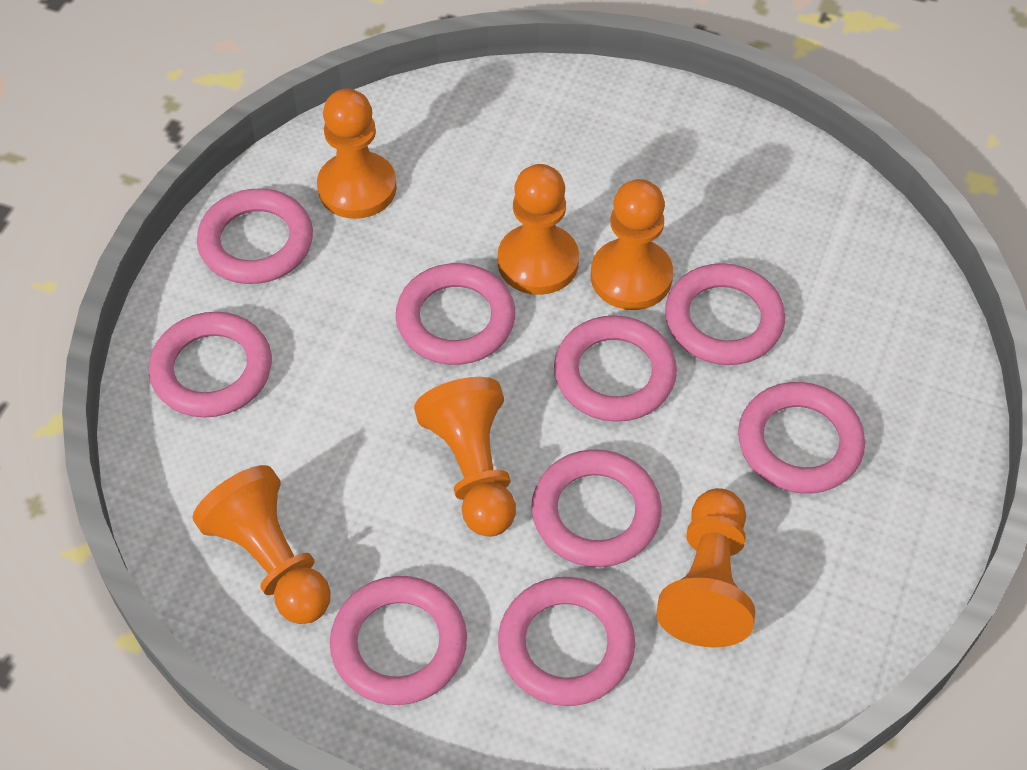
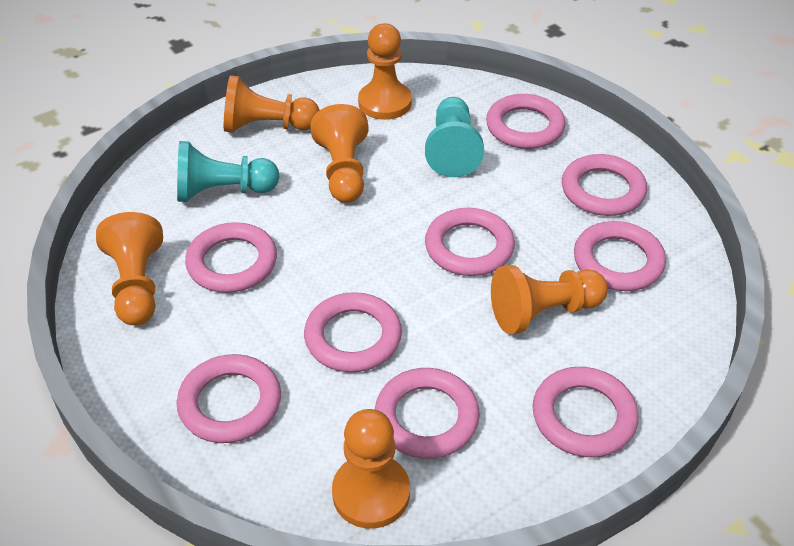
turquoise pawn: none = 0 -> [177,141,280,202] [425,97,484,177] = 2

